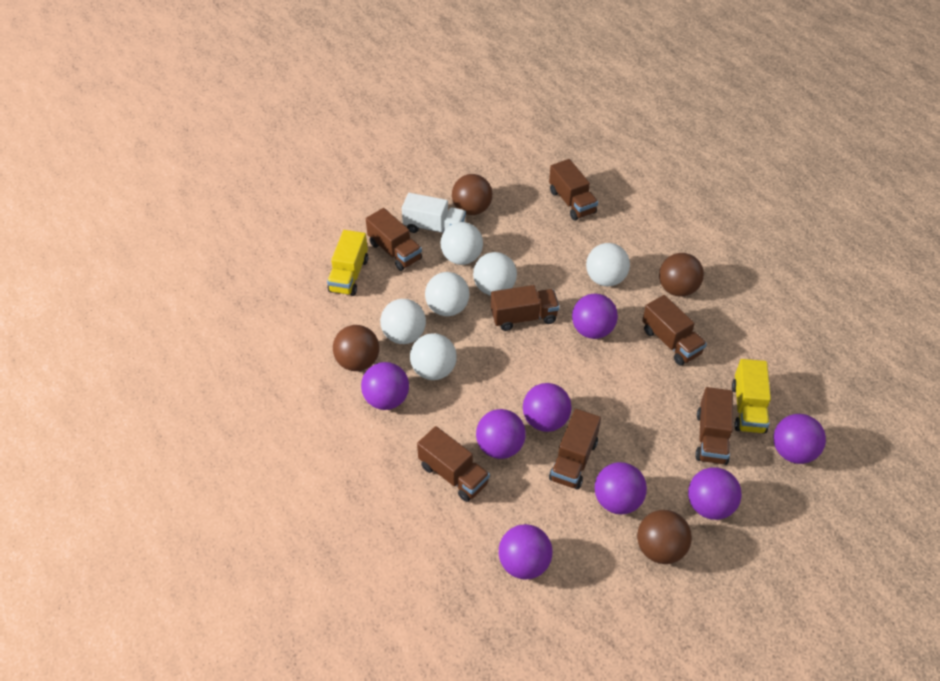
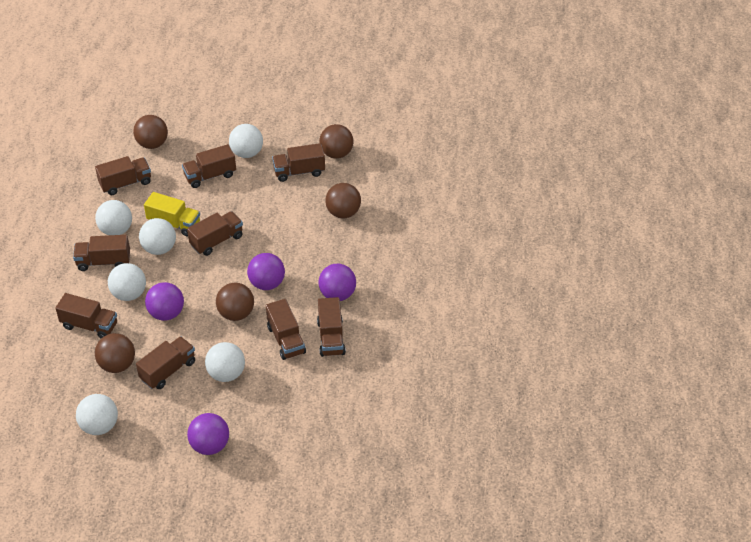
brown ball: [333,325,379,371] [452,174,492,215] [637,510,692,564] [659,253,704,297] = 4 -> [95,333,135,373] [133,115,168,149] [216,283,254,321] [319,124,353,159] [325,183,361,218] = 5
brown truck: [366,208,422,271] [417,426,490,502] [491,285,560,331] [549,159,598,221] [549,409,601,490] [642,295,707,366] [695,387,733,465] = 7 -> [55,293,117,338] [73,235,130,271] [95,156,151,195] [136,336,195,389] [182,144,236,188] [187,211,243,256] [266,299,306,360] [272,143,325,182] [317,297,346,357] = 9
purple ball: [361,362,409,410] [476,409,526,459] [499,524,553,580] [523,383,572,432] [572,293,618,339] [595,462,647,515] [688,467,742,520] [773,414,826,464] = 8 -> [145,282,184,321] [187,413,229,455] [247,253,285,290] [319,264,356,301] = 4
white truck: [402,193,466,233] = 1 -> none = 0
yellow truck: [327,230,368,296] [732,359,771,434] = 2 -> [144,192,200,237] = 1

